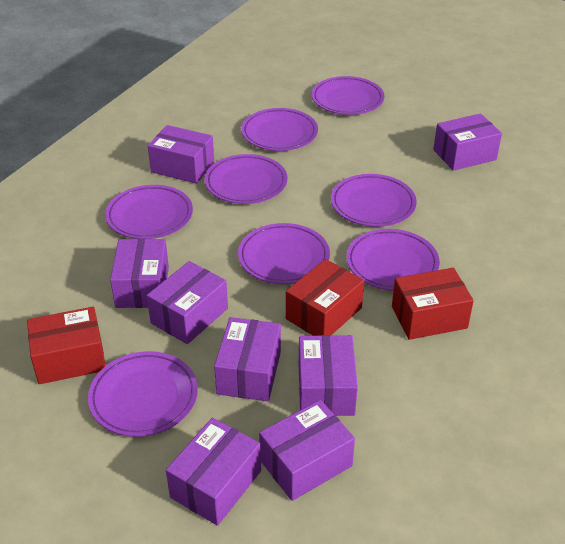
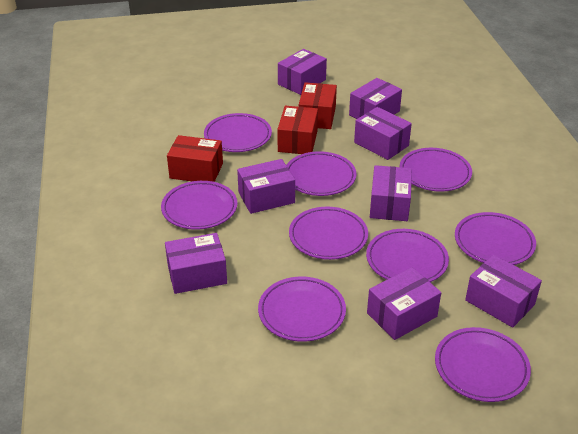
purple plate: [88,351,198,437] [105,185,193,239] [205,154,287,204] [238,223,330,284] [241,108,318,151] [312,76,384,115] [331,174,417,227] [346,229,440,291] = 8 -> [161,181,237,230] [204,113,272,152] [258,277,346,342] [286,151,356,196] [289,207,368,260] [366,229,449,282] [399,148,472,192] [435,327,531,402] [455,212,536,265] = 9

